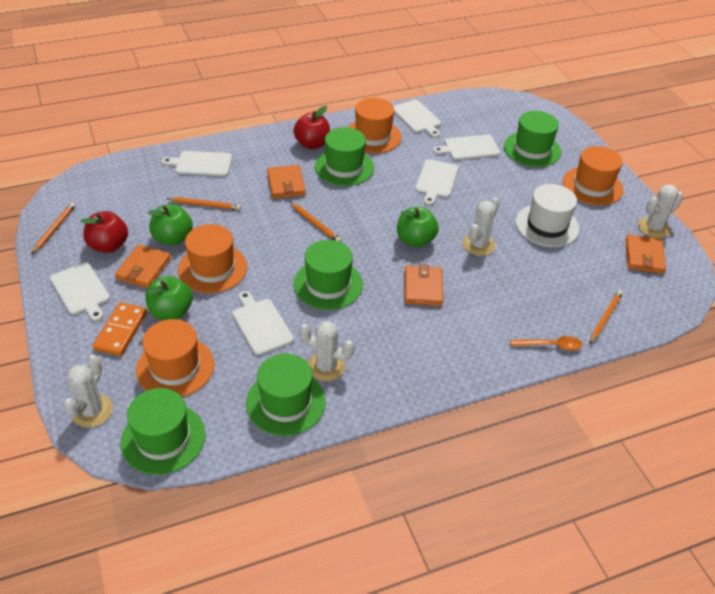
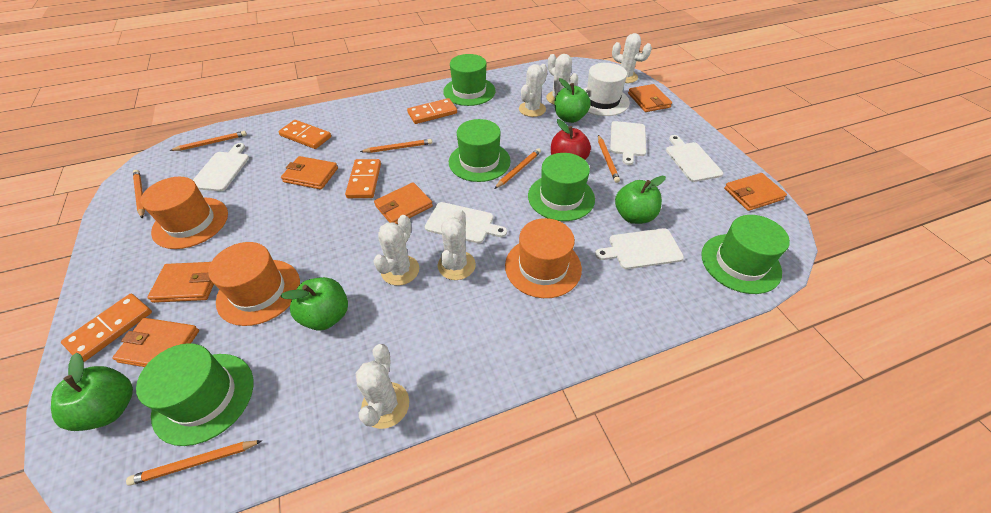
green apple: [146,276,193,320] [148,204,193,245] [397,207,439,247] = 3 -> [51,353,133,431] [280,277,348,331] [554,78,591,123] [615,176,666,224] = 4
orange domino: [93,302,147,356] = 1 -> [61,294,152,362] [278,120,331,149] [345,159,381,198] [407,98,457,124] = 4
orange hat: [136,319,214,397] [178,224,247,293] [349,98,402,153] [563,146,623,205] = 4 -> [141,177,228,249] [208,242,300,326] [505,218,582,298] = 3
orange pencil: [31,202,76,255] [166,197,241,210] [290,202,341,242] [589,290,623,344] = 4 -> [126,440,263,486] [133,170,145,218] [169,131,247,151] [360,139,432,153] [494,148,541,189] [598,135,620,183] = 6
orange spoon: [510,336,582,351] = 1 -> none = 0
orange wallet: [115,244,171,288] [267,165,306,198] [405,264,443,306] [626,234,666,274] = 4 -> [112,318,199,367] [147,262,214,303] [281,156,338,190] [374,182,433,224] [628,84,672,112] [724,173,787,211] = 6
red apple: [81,211,128,253] [293,106,330,149] = 2 -> [551,119,591,160] = 1
white cactus: [63,355,113,427] [299,321,355,381] [463,197,500,256] [638,184,683,238] = 4 -> [356,344,409,429] [373,215,419,285] [438,209,476,280] [519,64,548,117] [546,54,578,104] [612,33,652,83] = 6
white cutting board: [50,262,110,321] [162,151,232,176] [232,291,294,355] [393,100,441,138] [415,159,458,205] [433,135,500,160] = 6 -> [193,143,249,191] [425,202,507,243] [595,228,684,269] [610,121,646,165] [666,135,723,182] = 5

